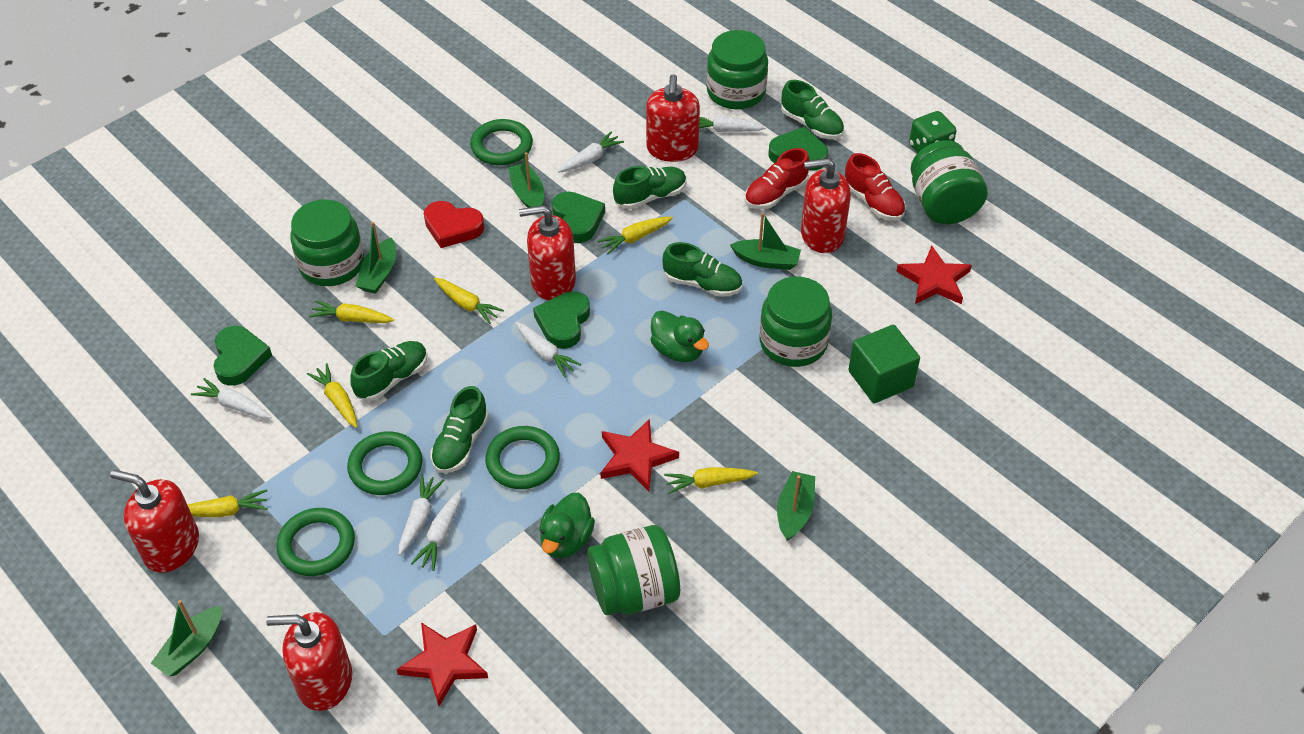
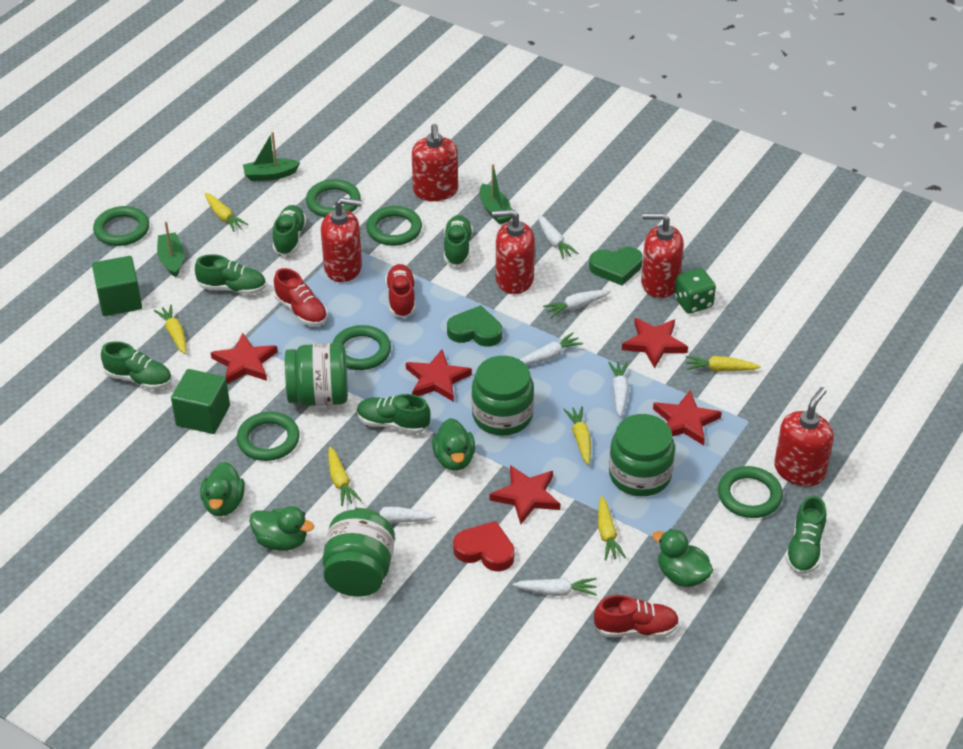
green boat: [151,600,222,676] [355,222,396,294] [508,152,544,215] [730,213,801,270] [777,471,815,541] = 5 -> [157,221,184,277] [243,132,300,181] [480,164,513,224] = 3
green cube: [848,325,920,403] = 1 -> [92,256,142,316] [171,369,230,434] = 2
green duck: [539,493,595,558] [651,310,709,362] = 2 -> [200,462,245,516] [250,506,314,551] [432,418,475,471] [652,529,713,587] = 4
green heart: [214,326,272,386] [533,291,590,349] [552,191,605,243] [769,127,828,170] = 4 -> [447,305,502,347] [589,247,643,285] = 2
green jar: [290,199,364,286] [587,525,680,615] [706,30,768,110] [759,277,832,367] [911,140,988,224] = 5 -> [285,343,348,406] [323,509,395,597] [471,356,534,436] [609,414,675,496] = 4
green ring: [276,508,355,576] [347,431,422,495] [470,119,533,165] [485,426,560,489] = 4 -> [93,206,149,246] [237,412,300,461] [306,179,361,217] [332,325,391,370] [366,206,422,246] [718,466,783,518] = 6
green shoe: [350,341,428,401] [430,386,489,473] [613,166,687,209] [662,242,742,297] [781,80,844,139] = 5 -> [101,341,172,390] [195,254,266,295] [273,205,307,256] [357,394,431,434] [444,215,473,267] [785,496,826,574] = 6
red shoe: [745,148,810,209] [845,153,906,221] = 2 -> [274,268,328,326] [385,264,415,318] [594,595,679,637] = 3
red star: [396,622,488,706] [601,419,679,491] [896,246,972,304] = 3 -> [211,333,278,384] [406,350,472,402] [490,465,560,524] [622,318,688,368] [653,391,722,445] = 5

